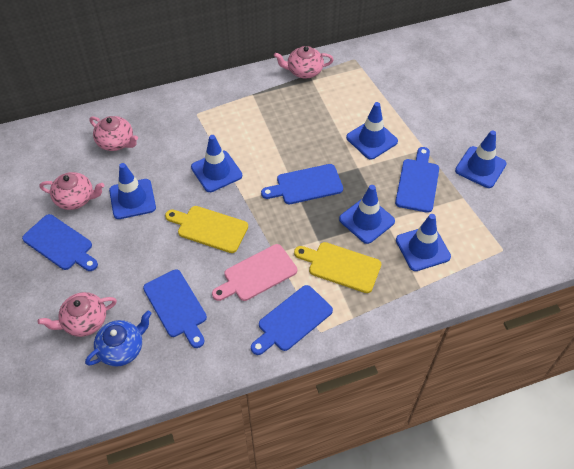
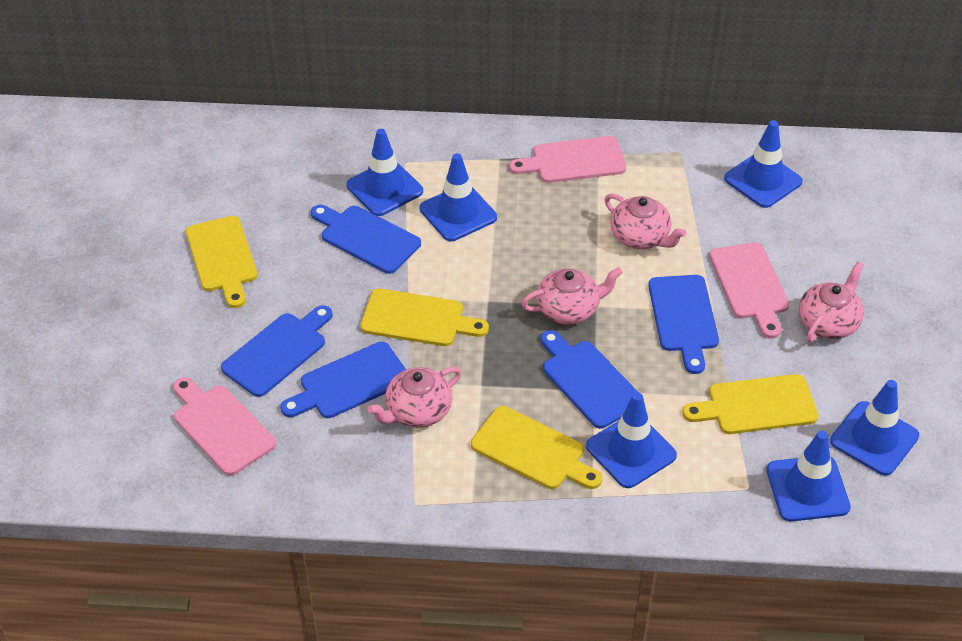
blue teapot: [85,311,152,367] = 1 -> none = 0
pink cutting board: [212,244,297,301] = 1 -> [173,377,276,476] [509,136,626,183] [709,242,789,338] = 3
yellow cutting board: [165,206,248,253] [294,242,381,293] = 2 -> [186,216,258,308] [360,289,489,346] [471,406,602,489] [682,374,819,434] = 4

